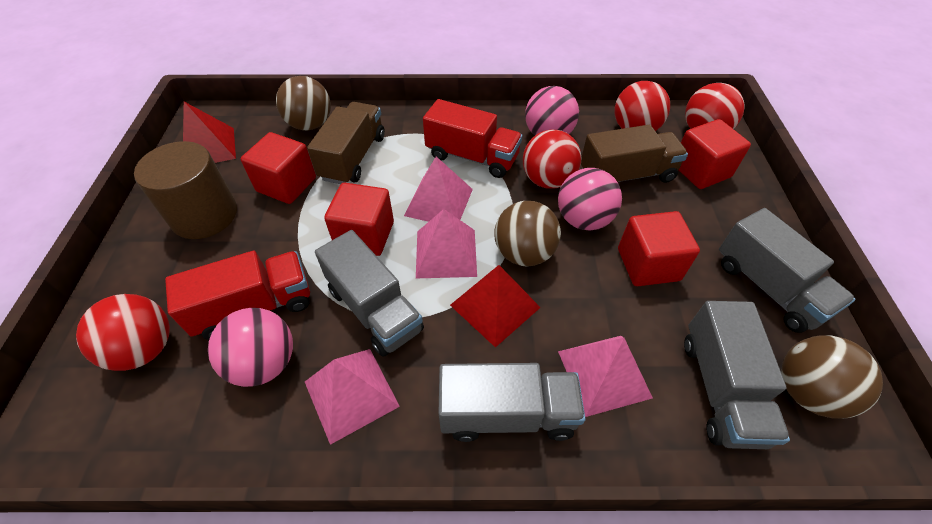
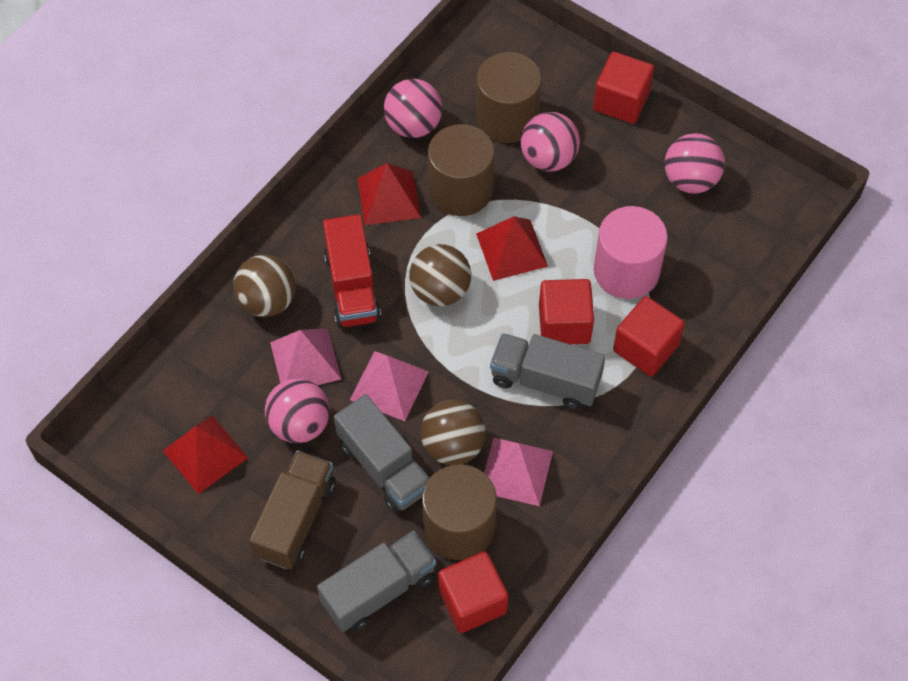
brown cylinder: [134,141,237,239] = 1 -> [422,464,497,560] [428,124,495,216] [476,52,542,143] = 3
brown truck: [307,102,385,184] [581,125,688,183] = 2 -> [249,451,336,569] = 1
grey truck: [315,230,424,357] [439,363,585,442] [684,301,790,449] [719,208,856,333] = 4 -> [317,531,436,632] [334,394,429,513] [490,333,605,410] = 3
pink ball: [208,308,293,387] [525,86,579,135] [558,168,622,231] = 3 -> [265,378,330,443] [384,79,442,138] [520,112,580,172] [665,133,725,194] = 4
pink cylinder: none = 0 -> [594,206,668,299] = 1
pink pyramid: [305,349,400,445] [404,157,473,222] [416,209,477,278] [558,336,653,417] = 4 -> [270,329,341,385] [350,351,429,421] [484,438,553,506] = 3
red ball: [76,294,170,371] [523,129,581,188] [615,81,670,131] [685,83,745,129] = 4 -> none = 0
red pyramid: [183,102,236,163] [450,265,541,347] = 2 -> [163,416,248,494] [358,163,421,225] [476,216,548,281] = 3
red truck: [165,251,310,340] [423,99,523,178] = 2 -> [323,214,381,328] = 1

